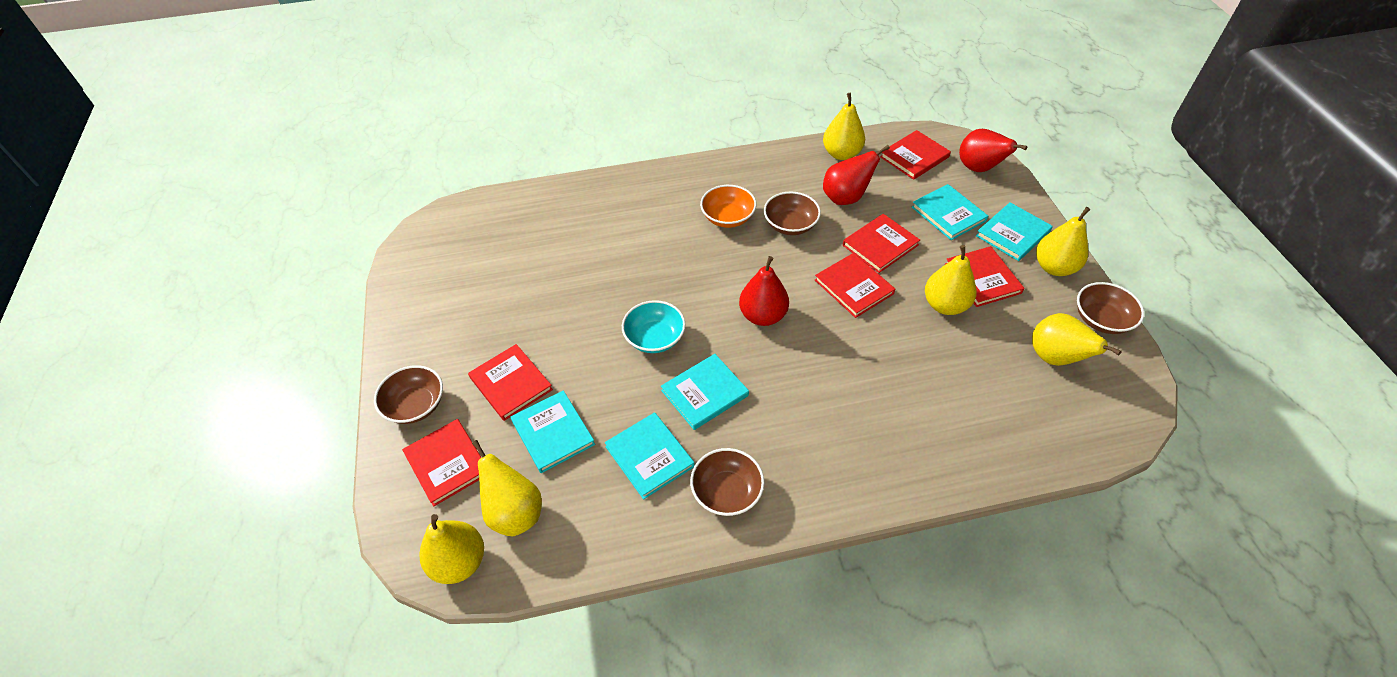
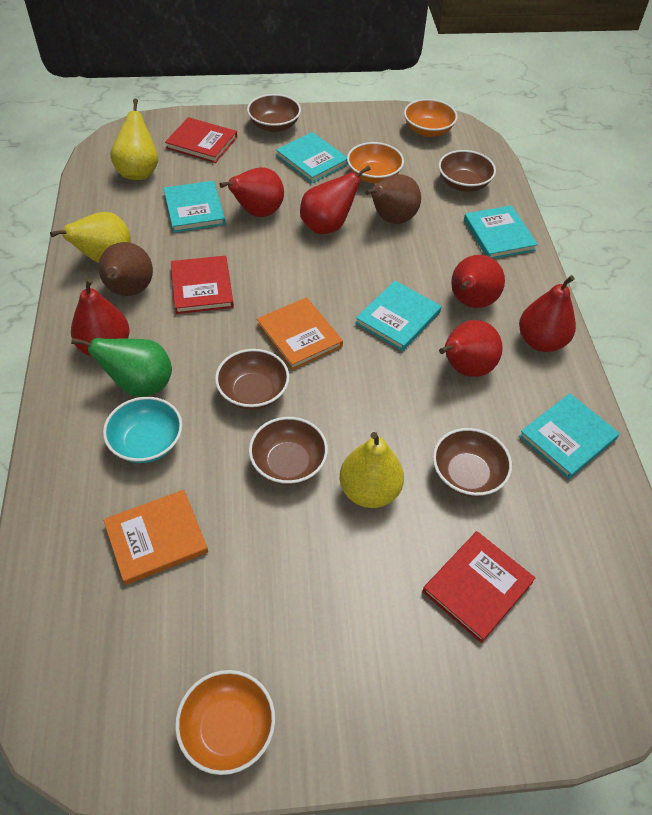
brown bowl: [374,365,443,424] [690,448,764,516] [764,191,821,235] [1077,282,1144,334] = 4 -> [215,349,289,410] [247,94,301,132] [249,417,328,485] [433,428,512,497] [438,150,496,192] = 5
brown pear: none = 0 -> [98,242,153,296] [365,174,421,224] = 2
green pear: none = 0 -> [71,338,172,397] = 1
orange book: none = 0 -> [103,490,208,585] [257,297,343,370] = 2
orange bowl: [700,185,756,228] = 1 -> [175,670,275,775] [347,142,404,183] [404,99,458,137] = 3
red book: [402,419,482,507] [468,344,553,421] [815,253,895,318] [843,214,920,273] [880,130,951,180] [945,246,1024,307] = 6 -> [165,117,237,163] [171,256,234,314] [423,531,535,643] = 3
red pear: [739,256,789,326] [823,145,890,205] [959,129,1028,172] = 3 -> [71,278,130,357] [219,167,284,217] [300,165,371,234] [439,320,503,377] [451,255,505,308] [519,275,576,352] = 6
yellow pear: [420,514,484,584] [472,440,542,536] [823,93,865,160] [925,245,977,315] [1032,313,1122,366] [1036,207,1091,276] = 6 -> [50,212,131,263] [110,99,158,180] [340,432,404,508] = 3

